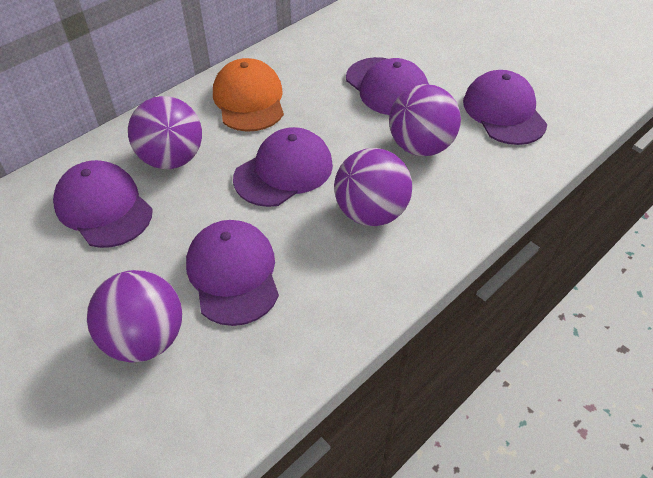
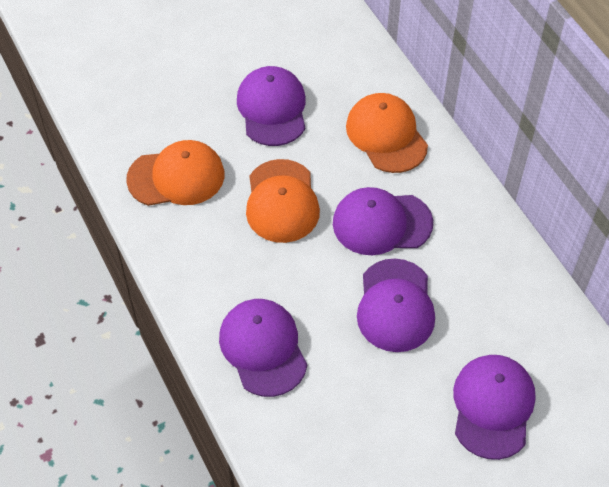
orange cap: [213,58,284,132] = 1 -> [126,140,224,206] [246,159,320,243] [346,93,428,173] = 3
purple ball: [87,270,183,362] [128,96,202,169] [334,148,412,226] [389,84,461,156] = 4 -> none = 0

